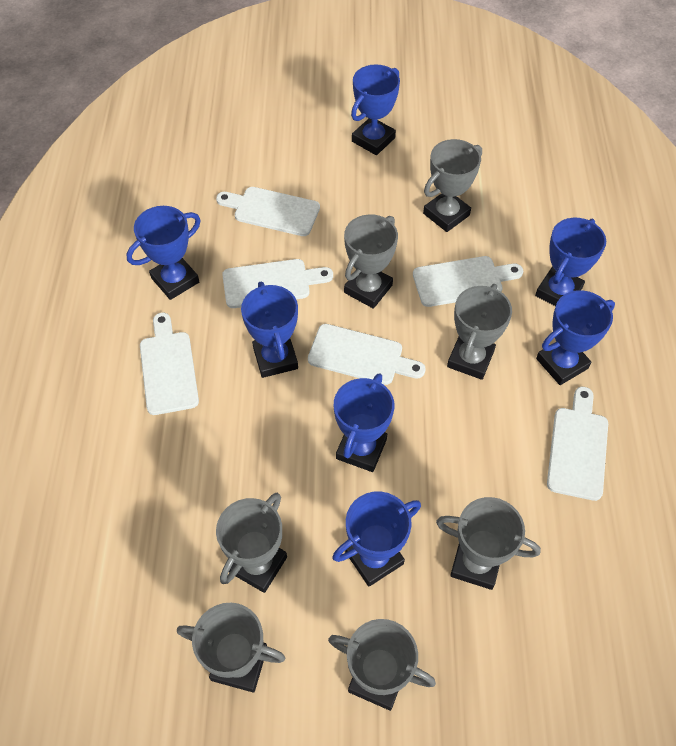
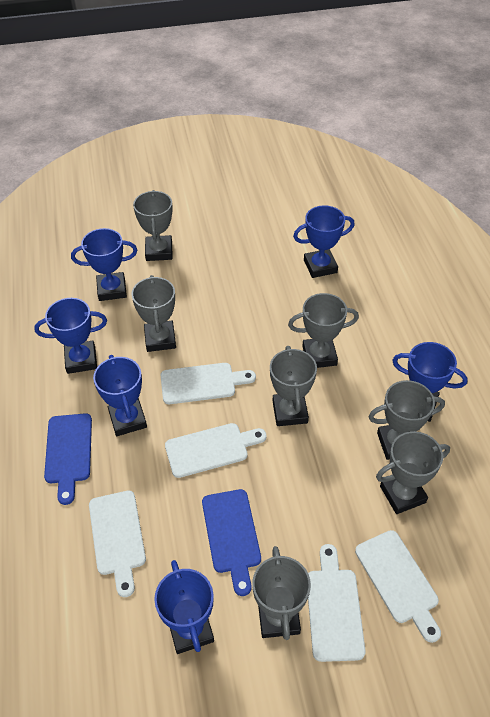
blue cutting board: none = 0 -> [44,413,92,505] [202,489,261,596] = 2
blue trophy: [126,206,201,300] [241,282,298,378] [332,492,421,586] [334,373,394,472] [351,64,400,155] [535,218,606,306] [536,290,615,385] = 7 -> [34,298,107,374] [71,228,138,301] [93,355,147,436] [154,560,214,654] [293,205,355,278] [392,342,468,422] = 6
white cutting board: [140,313,199,415] [216,187,320,236] [222,259,333,308] [308,324,426,385] [413,256,523,307] [547,387,608,501] = 6 -> [89,490,146,597] [161,363,256,404] [165,423,267,478] [308,544,366,662] [355,530,441,643] = 5

